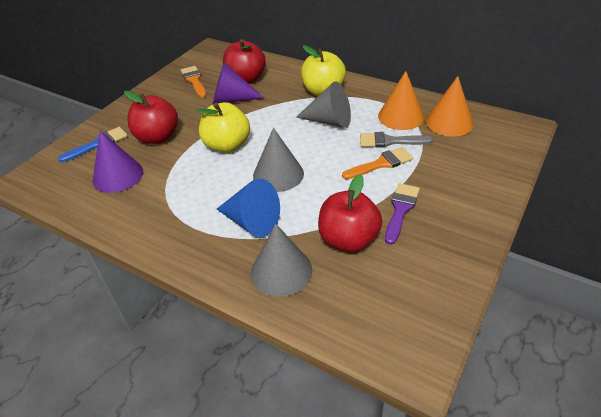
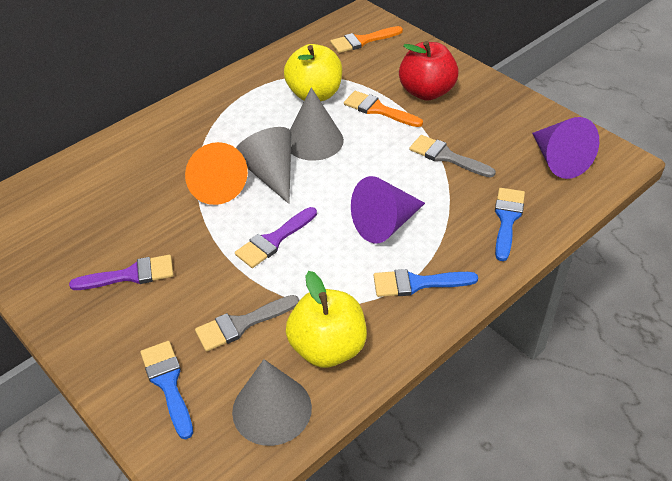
blue brush: [58,127,128,162] = 1 -> [140,341,193,440] [374,269,478,297] [495,188,525,261] = 3
blue cone: [217,179,280,237] = 1 -> none = 0
grey brush: [360,132,433,148] = 1 -> [195,295,299,352] [409,135,496,178] = 2
orange cone: [378,71,424,130] [426,76,473,137] = 2 -> [185,142,248,205] = 1
purple brush: [385,183,420,245] = 1 -> [69,255,173,290] [235,207,317,268] = 2
red apple: [124,91,178,144] [223,39,266,84] [318,174,382,252] = 3 -> [399,41,459,101] = 1

